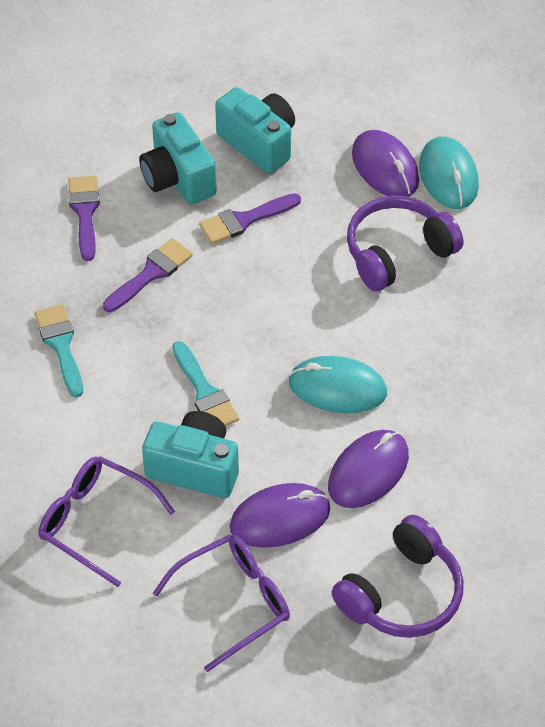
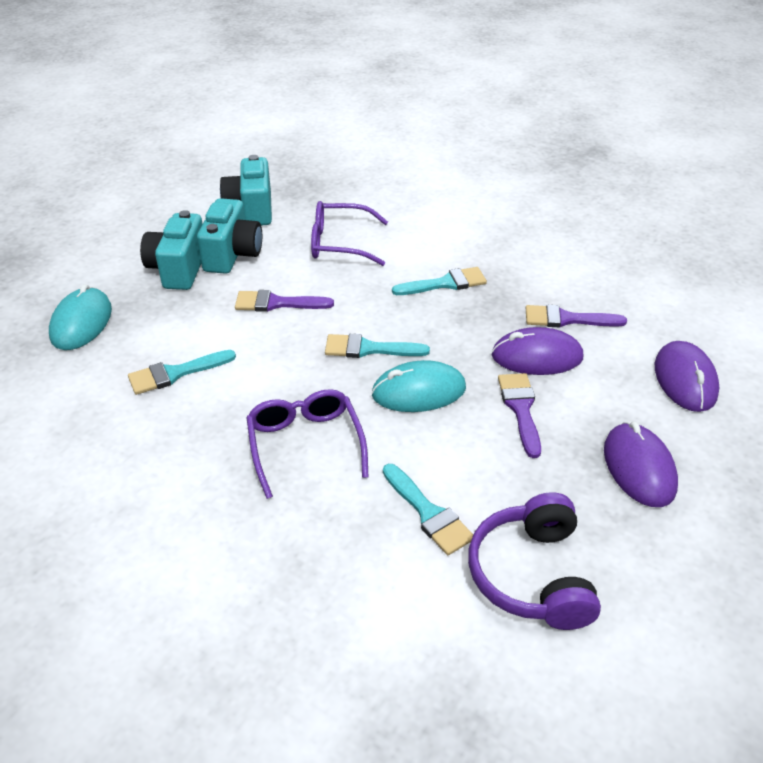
purple headphones: [331,515,464,638] [347,195,463,292] = 2 -> [468,492,601,630] = 1
turquoise brush: [35,304,83,397] [172,341,239,426] = 2 -> [128,350,236,395] [325,334,430,358] [383,464,473,555] [392,267,487,295] = 4

